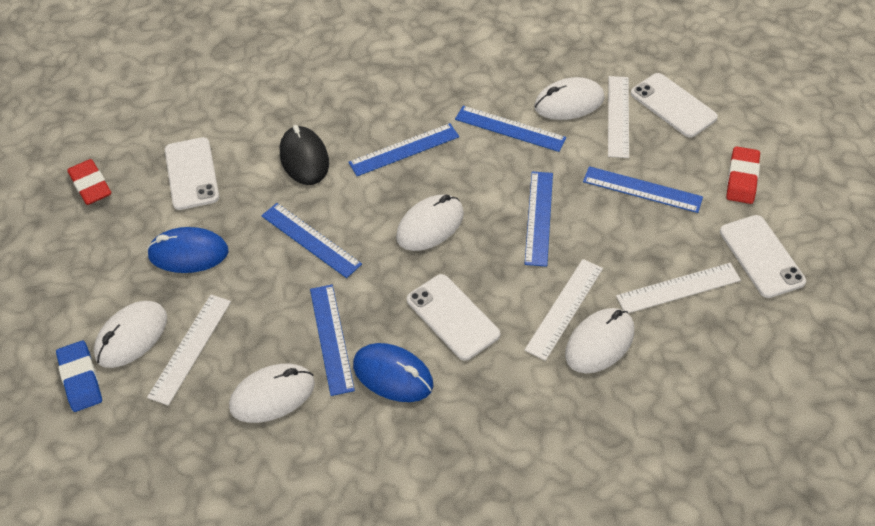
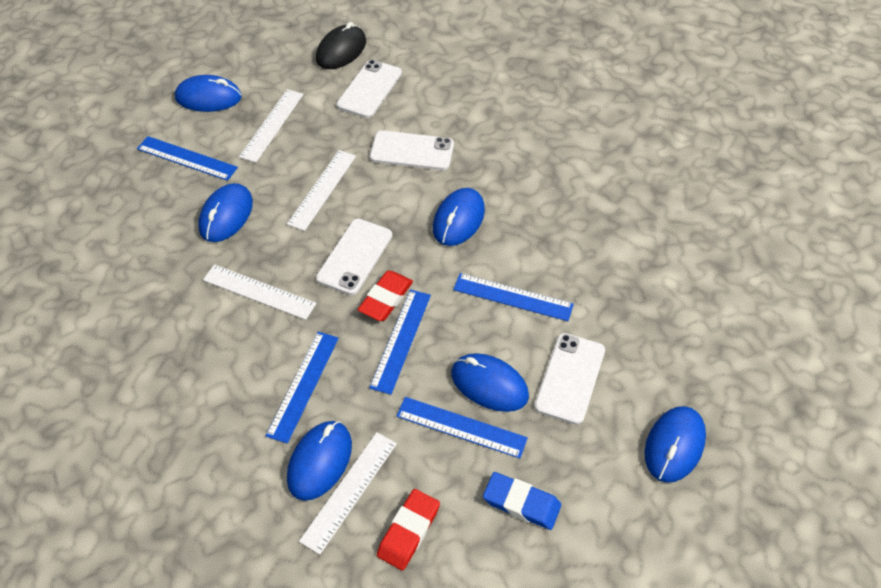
blue mouse: [147,227,229,273] [353,343,433,402] = 2 -> [175,75,242,112] [198,183,253,242] [287,421,352,501] [433,188,485,246] [451,353,529,412] [644,406,706,483] = 6
blue ruler: [261,203,362,278] [310,285,355,396] [348,123,459,176] [455,106,566,152] [525,171,553,267] [583,166,703,213] = 6 -> [137,136,238,181] [266,332,339,444] [369,289,431,395] [396,397,528,458] [453,273,574,321] = 5
white mouse: [94,301,167,368] [229,364,315,423] [396,194,464,251] [534,77,605,120] [565,308,634,373] = 5 -> none = 0

